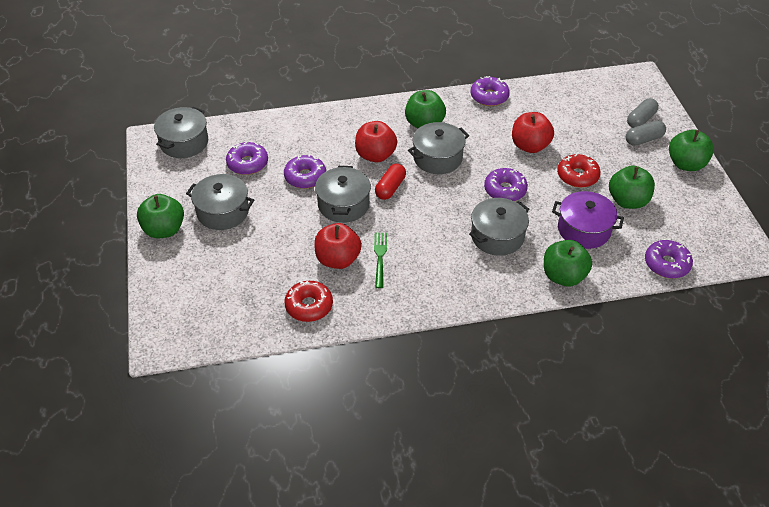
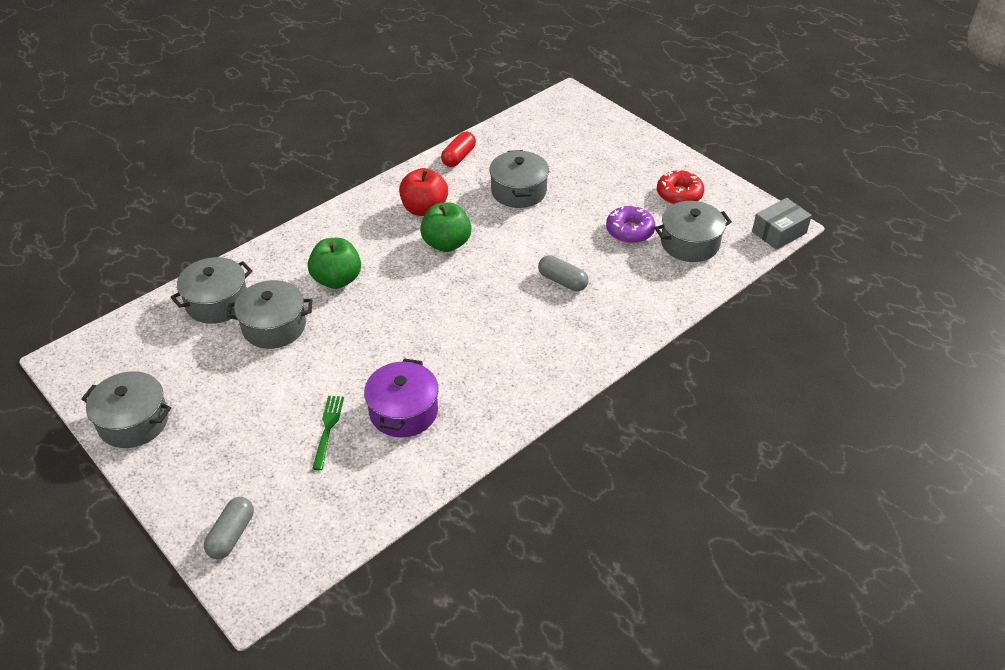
green apple: [137,194,184,238] [405,90,446,128] [544,240,592,286] [609,165,655,209] [669,129,714,171] = 5 -> [308,238,361,289] [420,202,472,252] = 2
grey box: none = 0 -> [752,198,812,250] = 1
purple donut: [226,142,268,175] [284,154,326,189] [471,76,510,106] [484,168,528,201] [645,240,693,278] = 5 -> [606,205,655,243] = 1
red apple: [314,223,362,269] [355,121,397,162] [512,112,554,153] = 3 -> [399,168,448,216] = 1
red donut: [284,281,333,322] [557,154,601,188] = 2 -> [657,170,705,204] = 1

